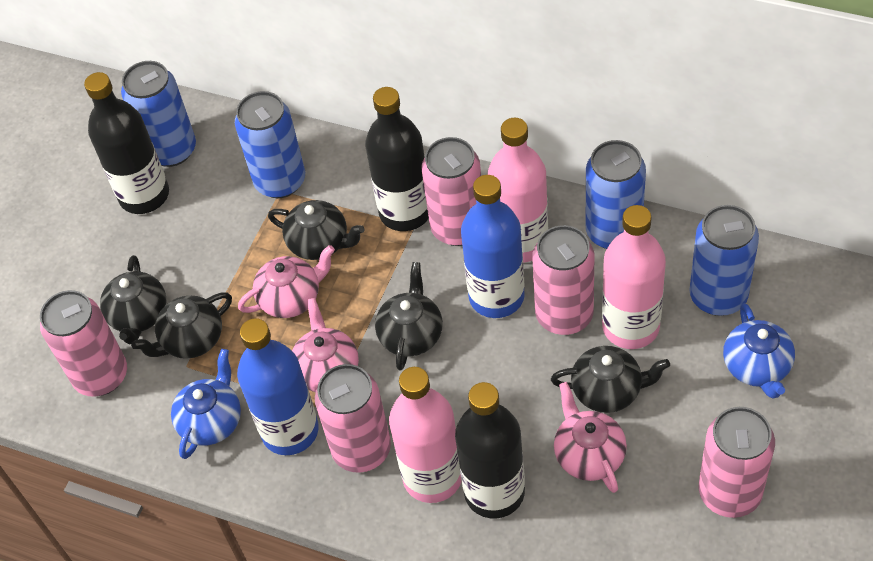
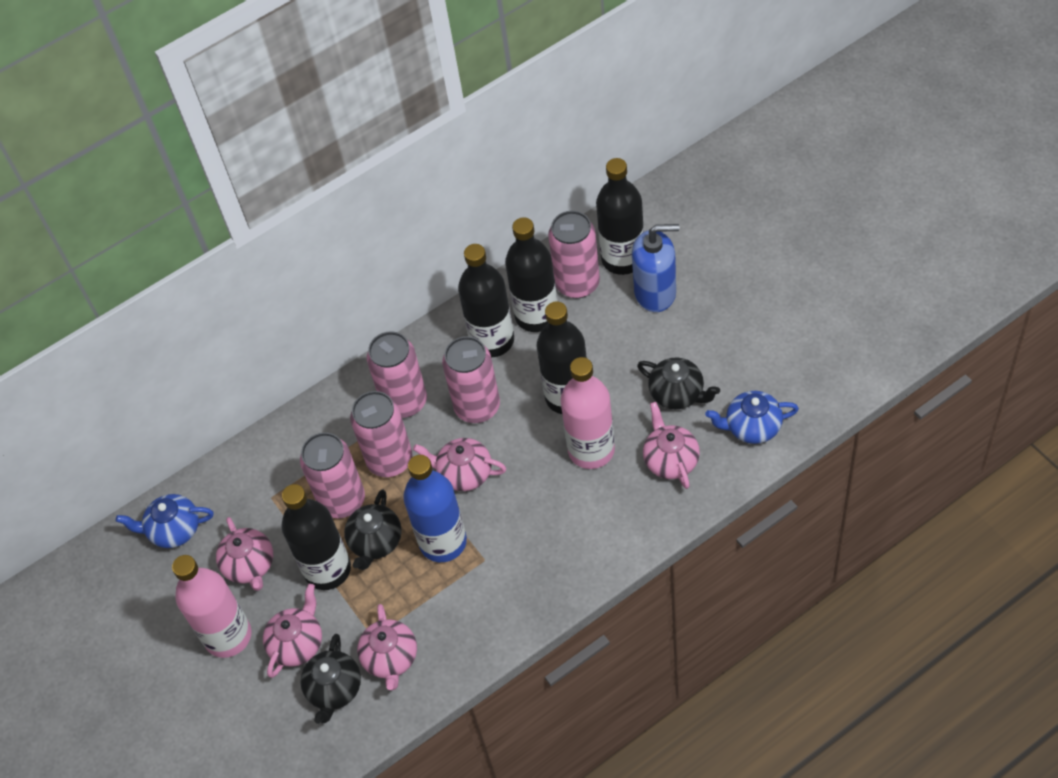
black bottle: [84,72,169,214] [365,87,429,231] [455,382,525,519] = 3 -> [281,484,351,590] [458,244,514,357] [505,218,558,332] [537,301,587,414] [596,158,644,275] = 5
black teapot: [100,255,167,344] [131,293,232,359] [268,200,364,260] [375,262,443,370] [551,346,670,413] = 5 -> [301,634,361,724] [344,489,402,570] [637,357,720,409] = 3
blue bottle: [237,318,318,455] [461,175,525,318] = 2 -> [403,455,467,562] = 1
blue can: [121,61,196,167] [235,91,305,198] [586,140,646,249] [689,205,759,316] = 4 -> none = 0
blue soap dispenser: none = 0 -> [632,224,679,312] = 1
pink bottle: [389,367,461,503] [488,118,548,263] [602,205,666,349] = 3 -> [172,555,252,658] [560,357,615,469] = 2
pink teapot: [238,245,335,318] [292,298,359,392] [554,382,627,493] = 3 -> [216,517,273,591] [263,584,322,678] [357,604,417,690] [413,438,507,491] [643,402,700,489] = 5

